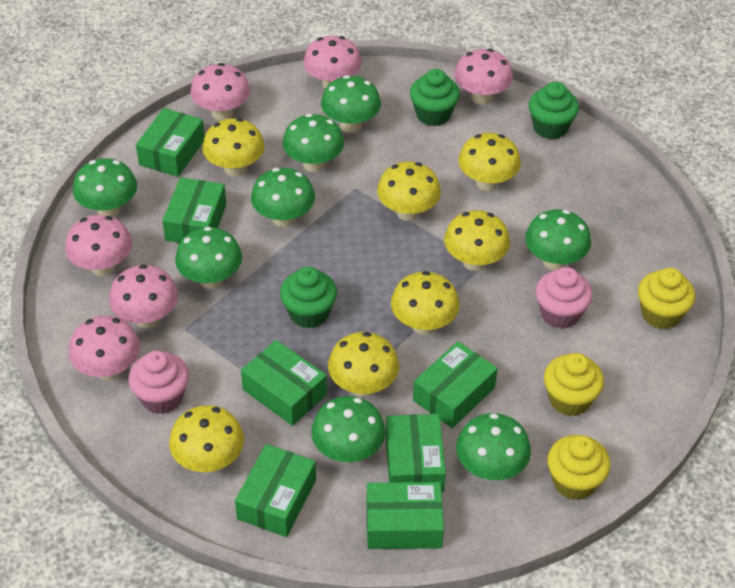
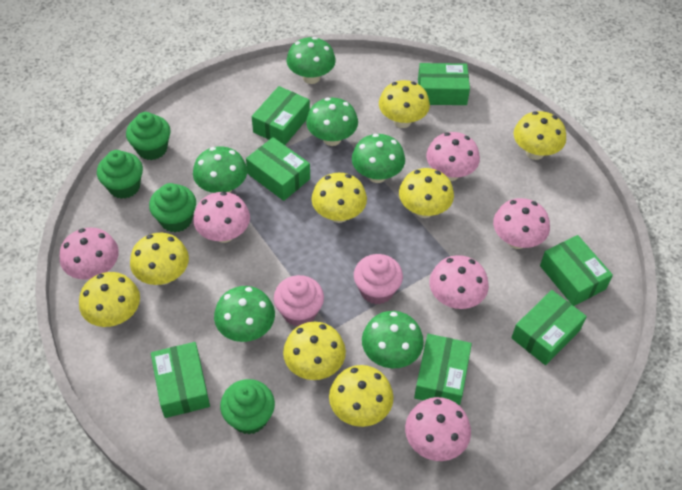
green cupcake: [280,267,337,329] [410,69,460,126] [529,82,579,139] = 3 -> [97,150,143,199] [126,112,171,160] [149,183,196,232] [220,379,275,434] = 4
green mushroom: [73,158,137,217] [175,227,242,289] [251,168,315,227] [283,114,344,172] [311,396,386,463] [321,75,381,133] [456,413,531,481] [525,209,591,270] = 8 -> [193,146,247,193] [214,286,275,342] [287,37,336,84] [306,98,358,146] [352,134,405,183] [362,311,424,368] = 6
yellow cupcake: [544,353,604,416] [547,435,611,500] [638,268,695,329] = 3 -> none = 0
yellow mushroom: [169,405,244,473] [202,118,265,177] [328,332,399,397] [377,162,441,221] [391,271,459,335] [444,210,510,271] [458,133,521,191] = 7 -> [79,272,140,327] [130,233,189,285] [283,322,346,380] [311,173,367,223] [329,365,394,427] [379,80,430,128] [399,168,454,218] [514,111,566,160] = 8

